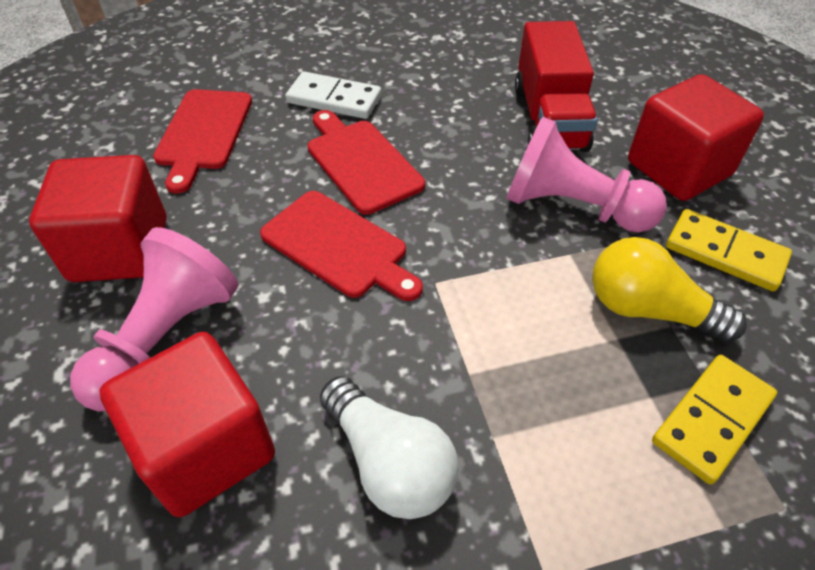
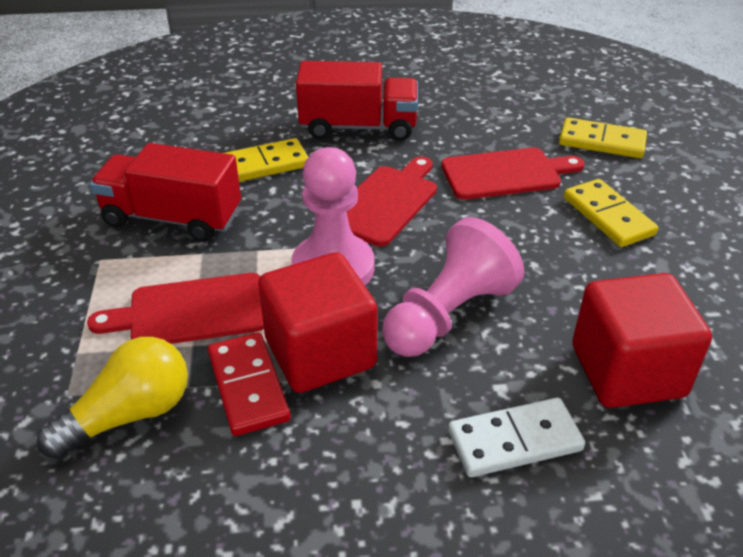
red cube: [29,155,167,282] [99,332,275,517] [628,74,764,201] = 3 -> [258,252,377,393] [572,273,712,408] = 2
red domino: none = 0 -> [208,332,291,436] = 1
red truck: [515,21,598,152] = 1 -> [90,143,241,242] [296,61,418,141] = 2
white light bulb: [320,376,458,519] = 1 -> none = 0
yellow domino: [652,355,777,485] [666,209,792,291] = 2 -> [225,138,308,182] [559,117,647,158] [564,179,658,247] = 3

